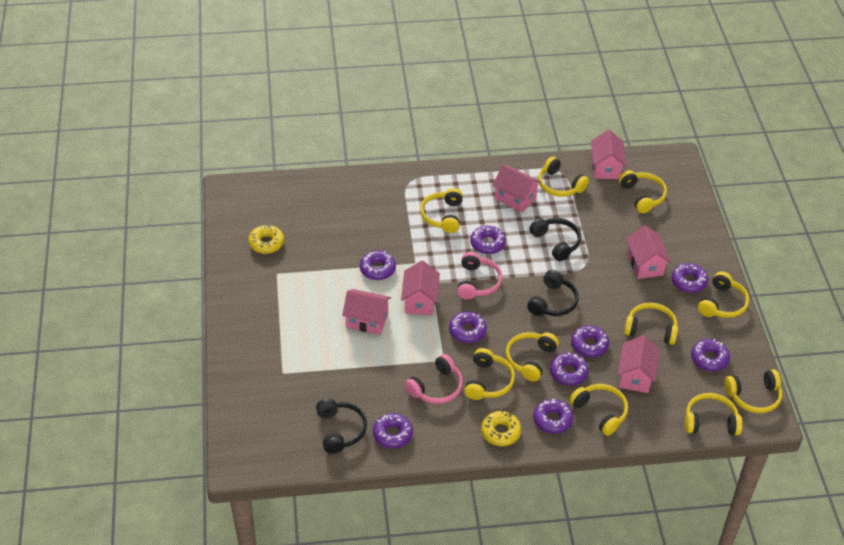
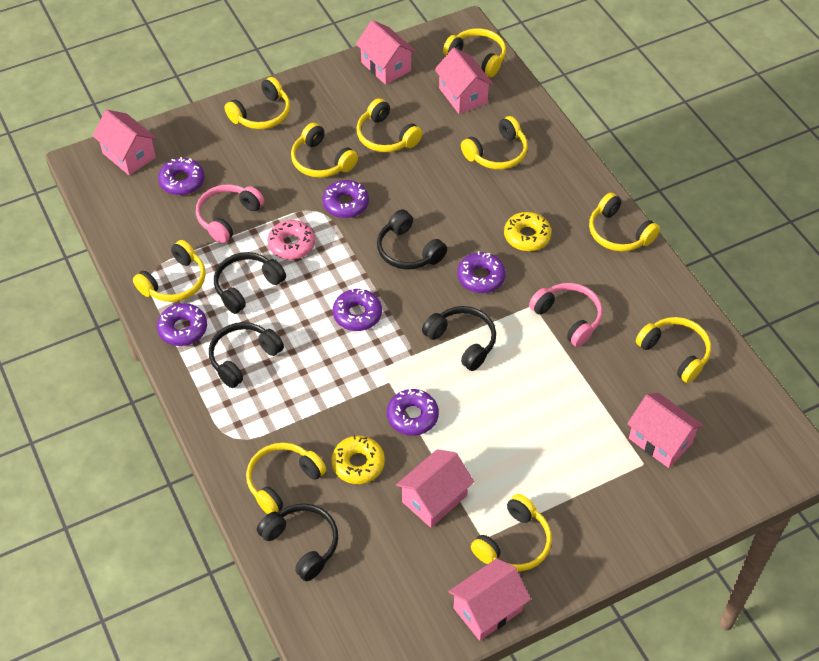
black headphones: [316,399,367,454] [527,270,579,316] [529,218,581,261] = 3 -> [209,322,284,388] [214,252,286,314] [257,503,338,581] [377,209,447,270] [422,306,496,371] = 5
pink donut: none = 0 -> [267,220,315,260] = 1
purple donut: [360,251,396,280] [373,413,413,449] [449,312,487,343] [470,226,506,254] [533,399,573,434] [550,352,589,386] [571,325,609,357] [671,263,708,293] [691,339,730,371] = 9 -> [157,303,207,346] [158,157,205,195] [322,180,369,218] [333,288,382,331] [387,389,439,435] [457,251,506,293] = 6

